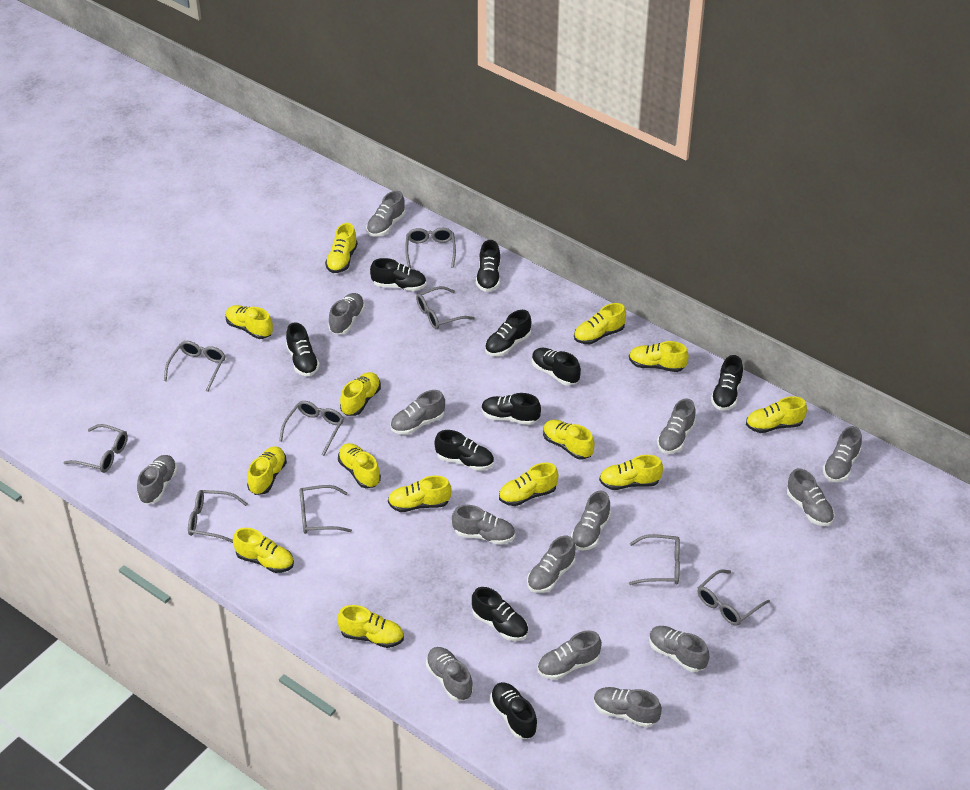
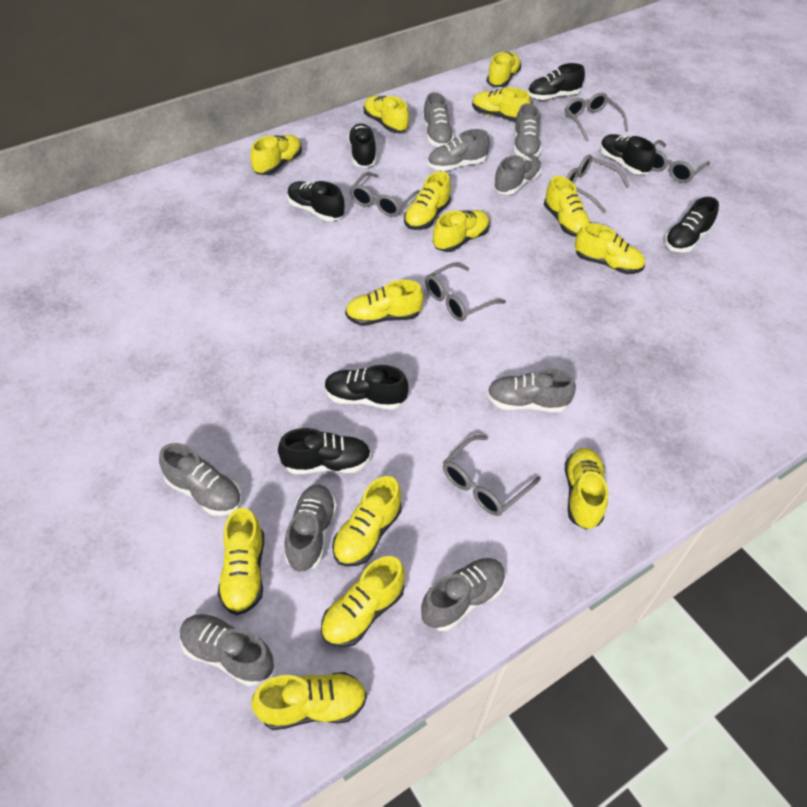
black shoe: [286,322,320,376] [370,258,426,291] [435,430,494,471] [472,587,528,641] [476,240,500,292] [481,393,541,425] [485,310,531,356] [490,682,538,739] [532,348,581,385] [711,355,743,410] = 10 -> [278,428,371,474] [287,181,344,221] [324,365,409,410] [348,123,376,168] [528,63,585,100] [600,134,656,175] [664,197,719,253] = 7
grey glasses: [63,424,128,473] [164,341,226,392] [188,490,247,543] [279,401,344,456] [299,485,352,534] [405,228,456,268] [416,286,475,329] [629,534,680,585] [697,569,770,626] = 9 -> [350,172,420,217] [425,263,506,321] [443,435,541,516] [564,93,628,142] [566,154,629,213] [651,140,710,183] = 6
grey shoe: [137,455,177,504] [328,293,365,334] [366,191,405,236] [390,390,445,435] [426,647,473,701] [452,505,515,545] [527,536,575,593] [537,630,602,680] [571,491,611,551] [594,687,662,727] [649,626,709,672] [657,398,696,454] [787,468,835,526] [823,426,862,482] = 14 -> [159,443,242,516] [180,614,274,686] [284,484,337,572] [421,558,506,631] [423,92,454,147] [428,129,490,171] [487,369,576,412] [493,155,541,195] [514,103,541,157] = 9

